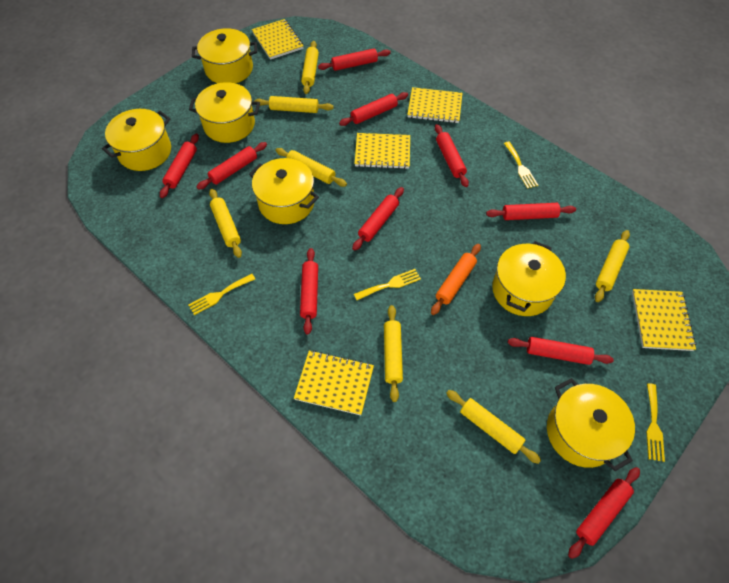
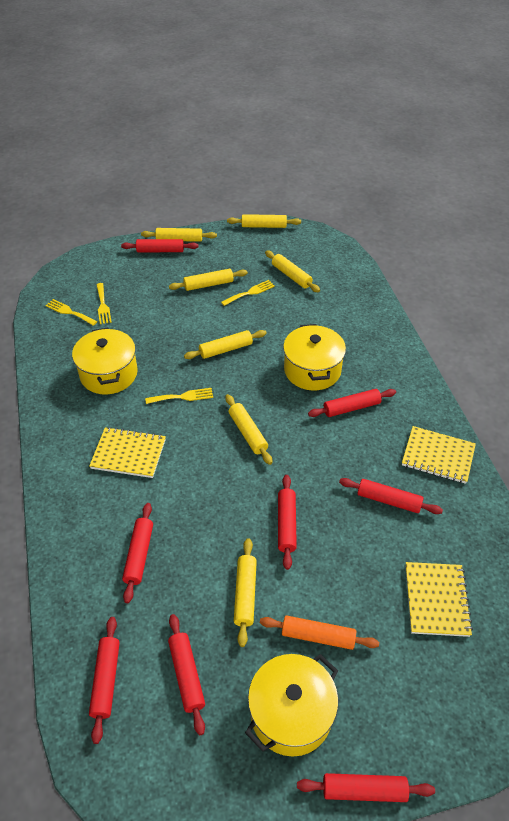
red rolling pin: [160,133,199,198] [197,142,267,190] [300,248,318,335] [318,49,391,71] [339,92,408,126] [352,187,404,251] [435,124,469,187] [486,203,576,220] [508,337,614,365] [568,467,640,559] = 10 -> [89,617,120,744] [121,239,198,252] [122,503,153,603] [168,614,205,735] [278,475,297,570] [297,773,435,802] [308,389,396,417] [339,478,443,514] = 8
yellow notebook: [252,19,303,60] [294,350,374,415] [354,133,410,169] [407,87,462,123] [632,289,696,351] = 5 -> [89,427,166,478] [402,426,476,484] [405,562,473,637] = 3
yellow pot: [102,109,171,171] [189,82,260,143] [192,28,257,83] [249,158,319,224] [492,241,566,316] [547,378,635,471] = 6 -> [72,327,138,394] [245,654,338,756] [283,324,346,390] = 3

